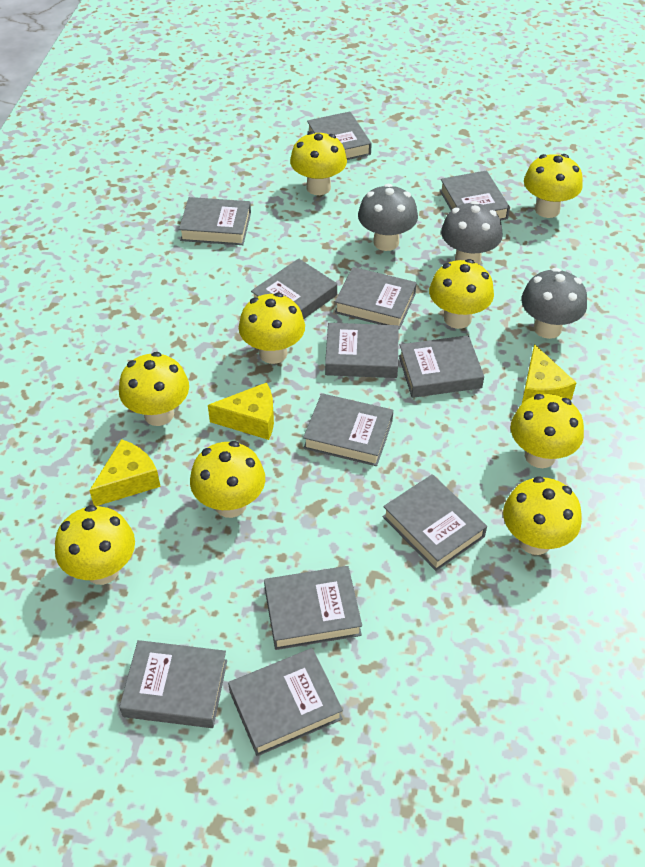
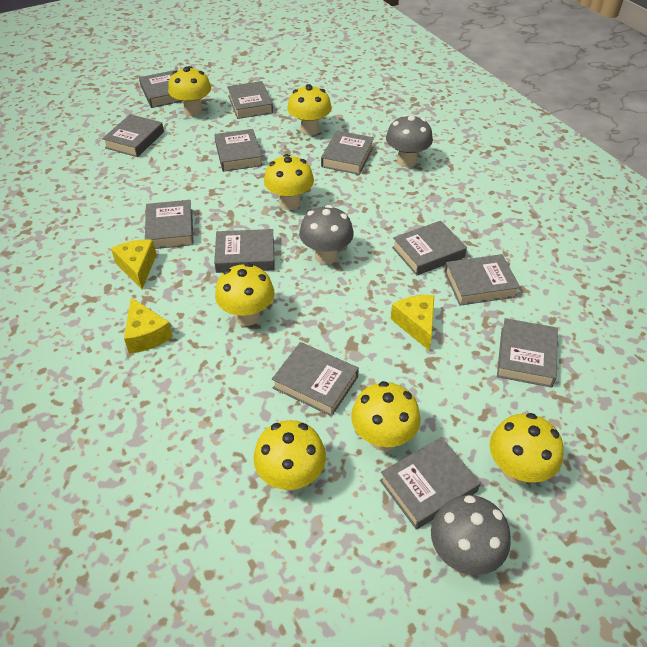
yellow mushroom: [55,505,135,585] [119,352,189,426] [190,441,265,518] [239,293,305,364] [290,131,347,195] [429,259,494,329] [503,476,582,555] [511,394,584,468] [524,154,583,218] = 9 -> [168,66,211,116] [215,263,274,326] [253,420,326,491] [264,154,314,210] [287,84,332,136] [351,381,421,451] [490,413,564,484] = 7

